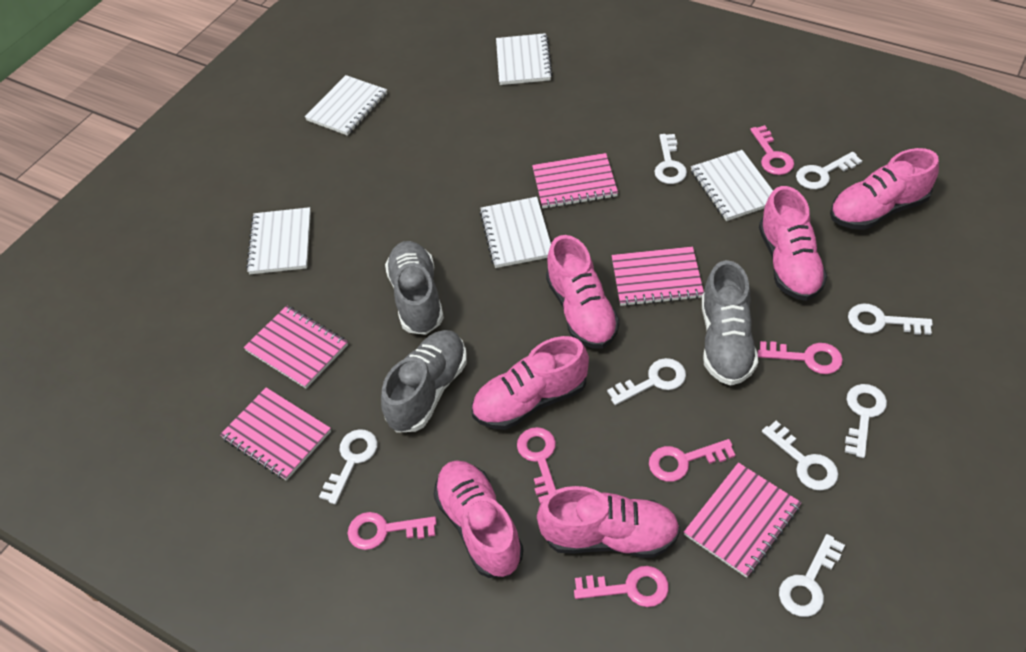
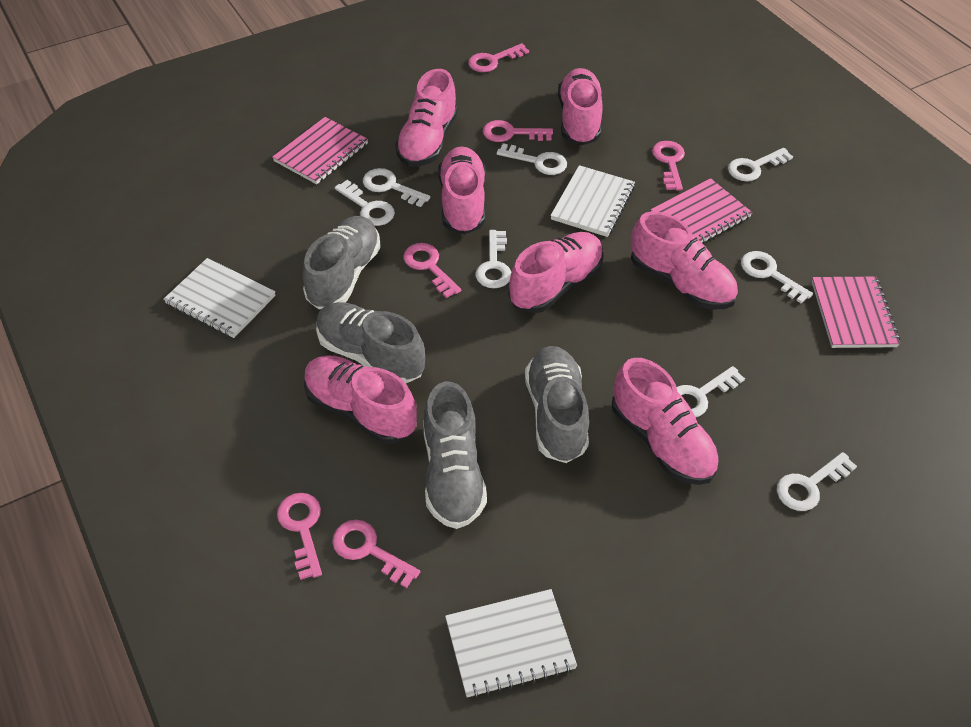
grey shoe: [381,330,467,433] [385,241,444,335] [702,260,758,386] = 3 -> [303,216,381,309] [316,302,425,383] [424,381,487,529] [525,346,589,463] = 4
pink notebook: [220,387,331,481] [244,306,348,388] [532,153,618,209] [612,247,704,306] [684,463,801,578] = 5 -> [272,117,368,184] [651,178,753,244] [812,277,900,348] = 3
pink shoe: [433,460,524,578] [472,336,589,430] [537,486,680,558] [546,235,620,349] [759,186,828,301] [830,148,939,230] = 6 -> [304,355,417,444] [395,69,458,167] [438,146,486,234] [509,232,604,313] [558,68,603,145] [612,358,719,485] [631,211,738,310] = 7
white notebook: [246,207,311,274] [305,75,387,136] [480,197,551,268] [496,33,553,85] [691,150,773,221] = 5 -> [163,258,276,338] [445,589,577,698] [550,165,635,237] = 3

